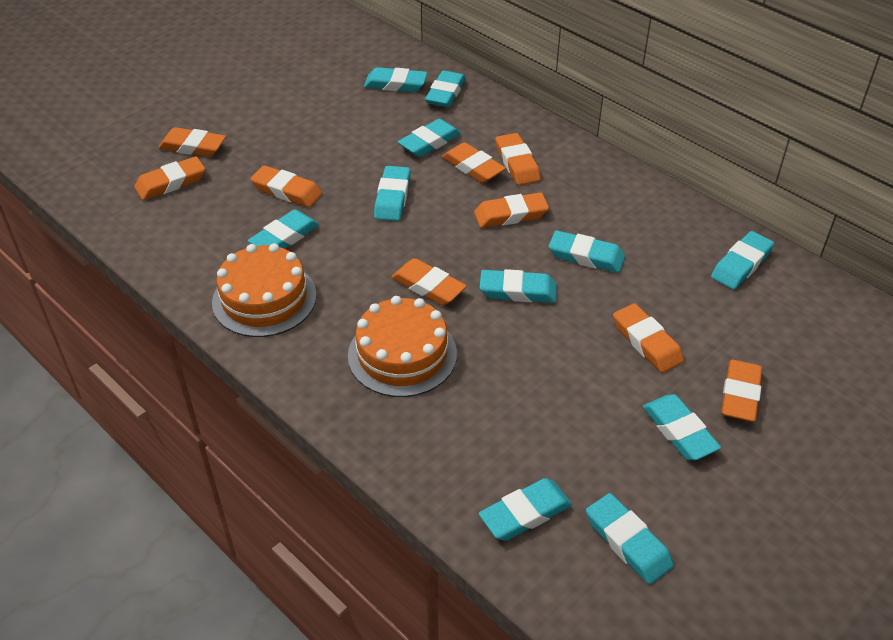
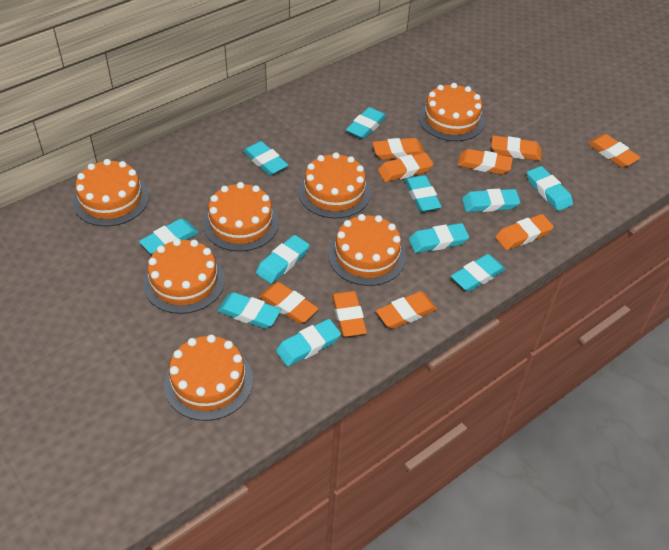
orange cake: [212,244,317,337] [348,296,457,397] = 2 -> [73,159,149,226] [143,239,225,314] [164,334,253,421] [203,182,279,252] [298,152,371,218] [328,214,406,286] [419,83,485,141] = 7

